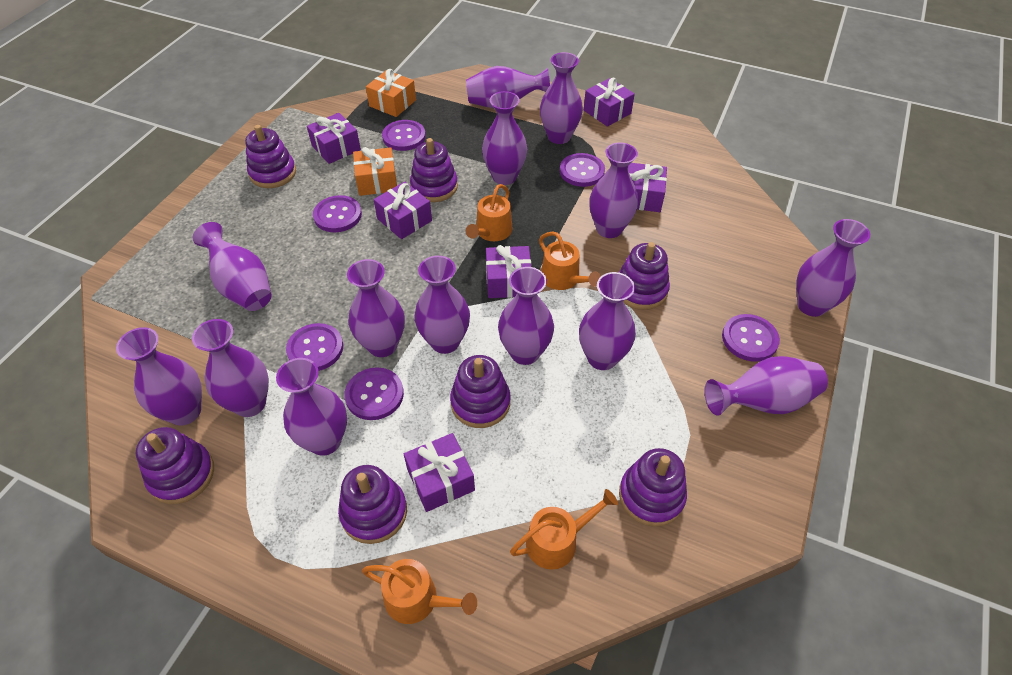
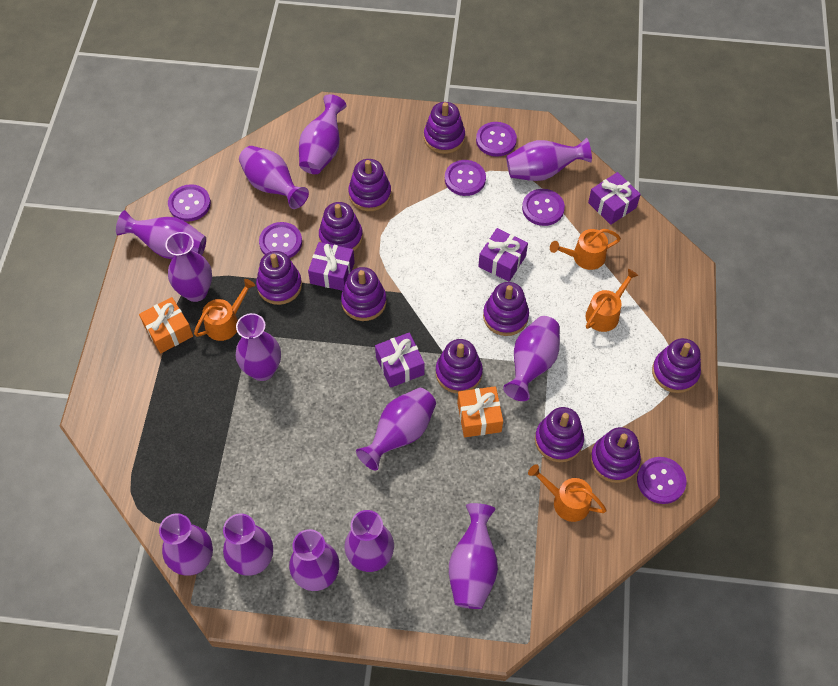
purple gift: [307,113,361,164] [374,182,432,239] [404,433,475,512] [486,245,531,298] [584,78,635,127] [628,163,667,212] = 6 -> [308,242,355,291] [375,332,425,388] [478,228,528,282] [588,172,641,225] = 4
purple stacking toy: [136,427,214,504] [245,125,296,188] [338,465,407,544] [410,138,458,202] [450,355,510,428] [619,242,670,310] [619,448,687,527] = 7 -> [256,251,302,305] [319,202,363,251] [341,267,387,321] [348,159,391,211] [424,102,465,154] [436,339,483,394] [483,282,529,336] [535,407,584,462] [590,427,641,483] [652,338,701,393] = 10
purple vase: [116,327,202,426] [192,319,269,417] [193,222,272,311] [276,358,347,456] [347,259,405,357] [414,256,470,354] [466,66,550,108] [482,91,527,185] [498,267,554,365] [540,52,583,144] [579,272,636,370] [589,142,638,238] [704,356,828,416] [796,219,870,317] = 14 -> [116,210,206,259] [159,513,213,575] [165,232,212,302] [223,514,273,576] [235,313,281,381] [239,146,309,209] [289,529,339,591] [299,94,347,174] [345,510,394,572] [356,388,436,471] [449,503,498,609] [503,316,560,401] [506,138,592,181] = 13

